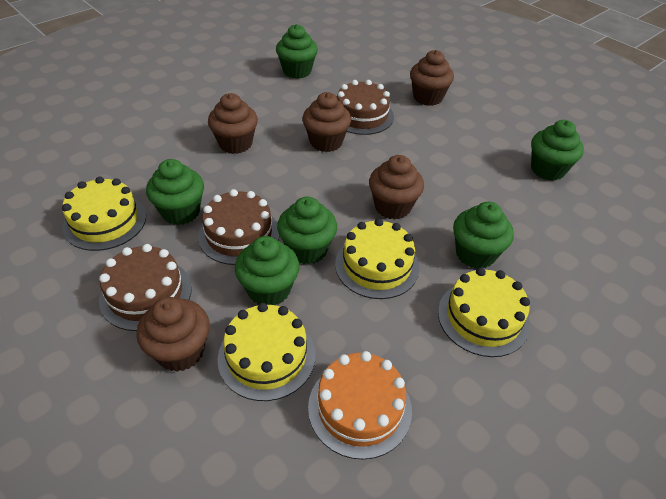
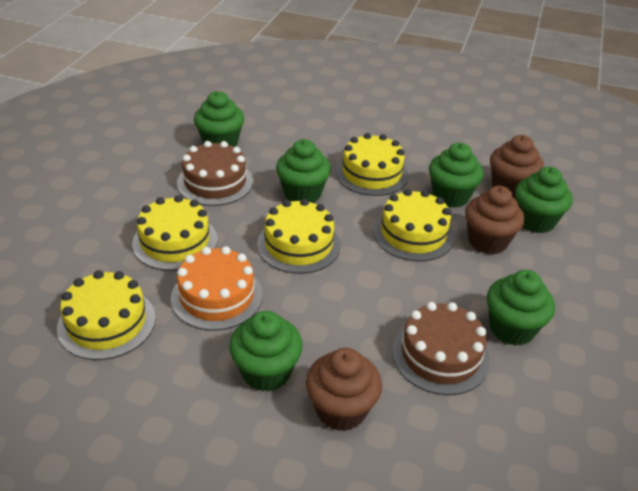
brown cake: [99,244,192,331] [198,189,280,265] [337,80,394,135] = 3 -> [177,141,253,206] [392,302,490,395] = 2
brown cupcake: [136,297,210,372] [208,93,258,154] [302,92,351,152] [369,155,424,220] [410,50,454,106] = 5 -> [306,348,382,431] [465,186,524,255] [490,135,544,199] = 3
yellow cake: [62,177,146,251] [218,303,315,401] [335,218,420,299] [438,268,530,357] = 4 -> [57,270,156,360] [132,195,218,271] [257,199,341,274] [336,133,409,196] [373,189,455,262] = 5

